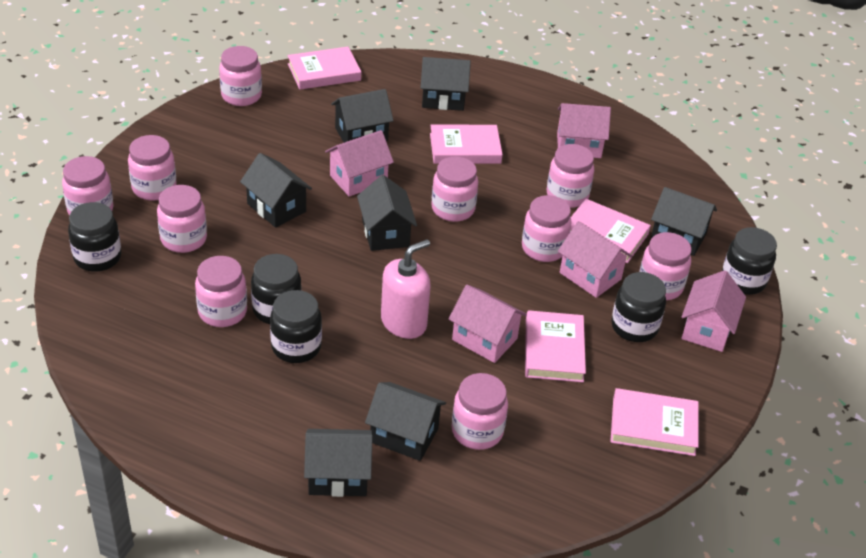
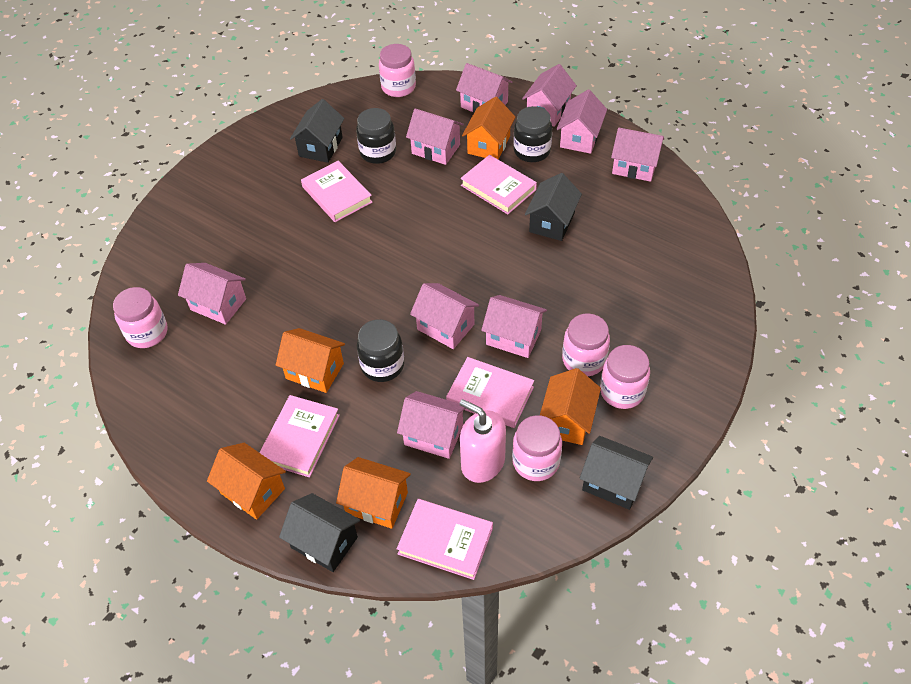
black house: [240,153,312,228] [304,429,373,497] [331,89,394,143] [357,175,417,251] [365,382,446,461] [421,57,471,111] [650,187,717,256] = 7 -> [279,493,360,572] [290,99,345,163] [525,173,582,241] [580,436,653,510] = 4
black jar: [68,202,121,272] [251,254,302,324] [270,290,322,363] [611,272,666,342] [722,227,777,295] = 5 -> [356,108,396,164] [357,319,404,382] [513,106,552,162] = 3
orange house: none = 0 -> [207,443,286,520] [276,328,345,393] [336,457,411,529] [462,97,515,159] [540,368,601,445] = 5
pink house: [325,130,394,197] [449,285,527,363] [557,103,611,158] [558,221,632,298] [682,270,746,352] = 5 -> [178,263,246,325] [397,391,466,459] [406,108,464,165] [410,283,479,349] [456,63,512,113] [481,295,547,358] [522,64,577,127] [557,90,607,154] [611,128,664,182] = 9
pink jar: [62,156,114,216] [128,135,177,201] [157,185,207,253] [195,256,247,327] [219,46,262,106] [431,156,478,222] [452,373,508,450] [522,195,572,262] [547,144,594,208] [639,232,691,300] = 10 -> [113,287,168,348] [379,44,416,97] [512,415,562,481] [562,313,610,376] [600,345,650,409] = 5

